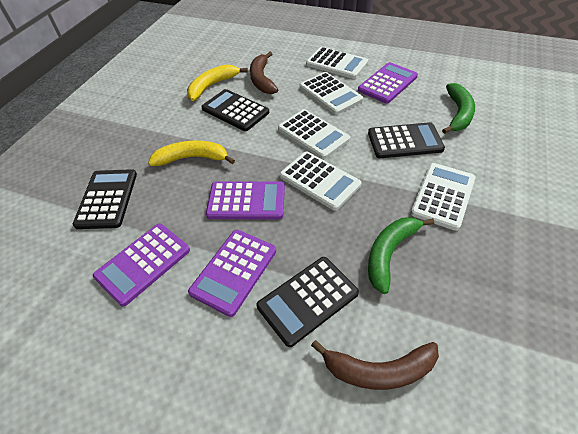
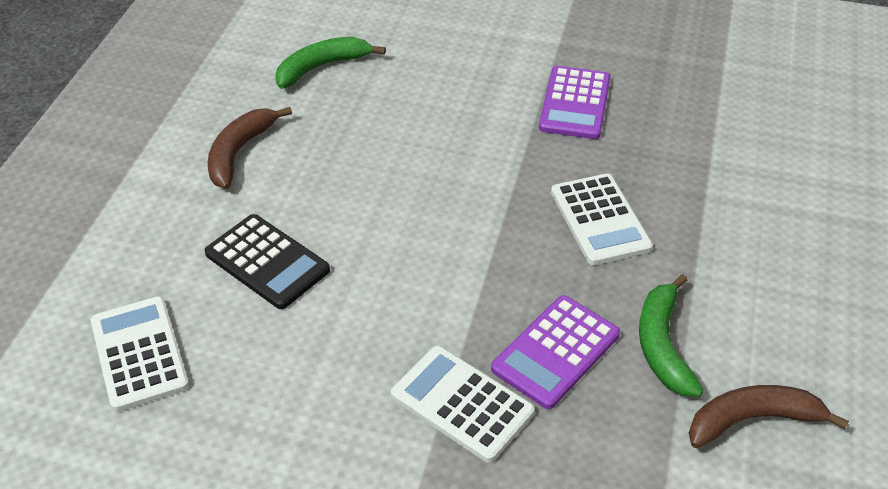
black calculator: [73,169,137,229] [201,89,269,131] [257,257,359,347] [368,122,445,158] = 4 -> [205,214,330,309] = 1
purple calculator: [93,224,190,307] [188,230,276,317] [206,181,285,219] [358,62,418,104] = 4 -> [491,295,620,409] [539,66,611,139] = 2
white calculator: [278,109,350,159] [280,152,362,211] [300,72,363,115] [306,47,368,79] [411,163,476,231] = 5 -> [91,296,189,412] [391,346,535,463] [551,173,653,265] = 3
yellow banana: [148,140,235,166] [187,64,248,101] = 2 -> none = 0

